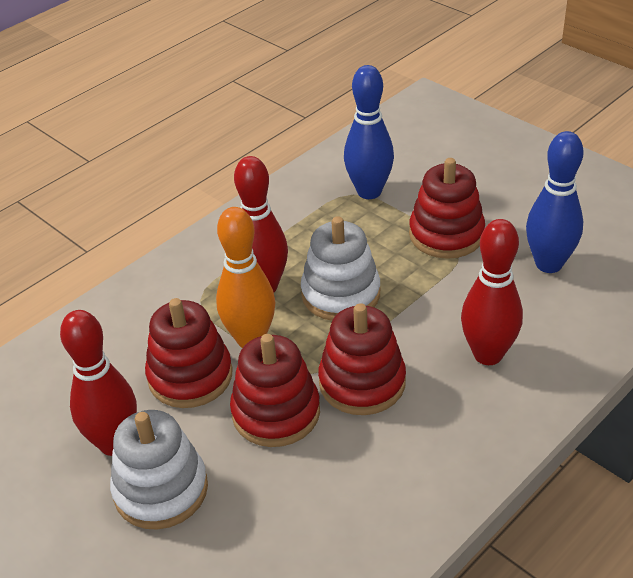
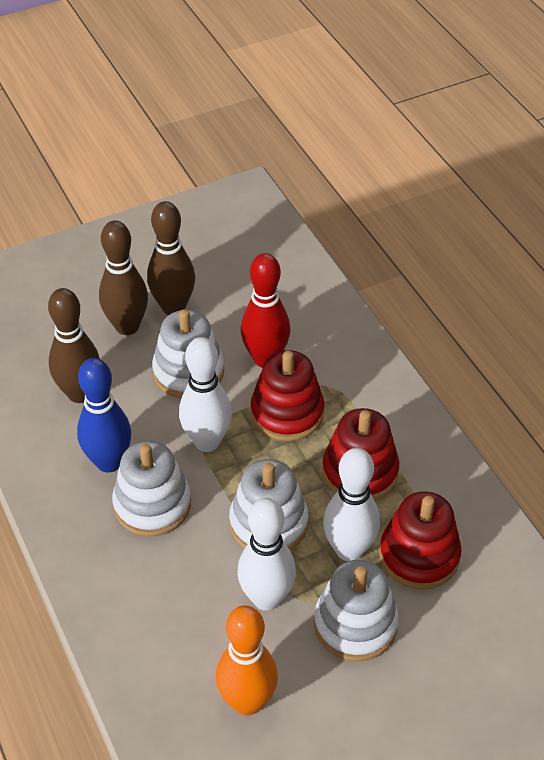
blue bowling pin: [344,65,394,199] [526,131,583,273] = 2 -> [77,358,131,473] = 1
brown bowling pin: none = 0 -> [48,288,100,403] [99,221,148,335] [147,201,195,315] = 3
red bowling pin: [60,310,137,456] [234,156,288,292] [461,219,523,365] = 3 -> [241,253,290,368] = 1
red stacking toy: [145,298,232,408] [230,334,320,447] [318,303,406,415] [409,158,485,259] = 4 -> [251,350,324,441] [322,408,399,501] [380,491,462,590] = 3
white bowling pin: none = 0 -> [179,337,232,452] [237,498,296,611] [323,448,380,561] = 3
white stacking toy: [110,410,208,530] [301,216,380,321] = 2 -> [112,441,191,536] [152,309,224,398] [229,459,308,550] [314,560,399,661] = 4

